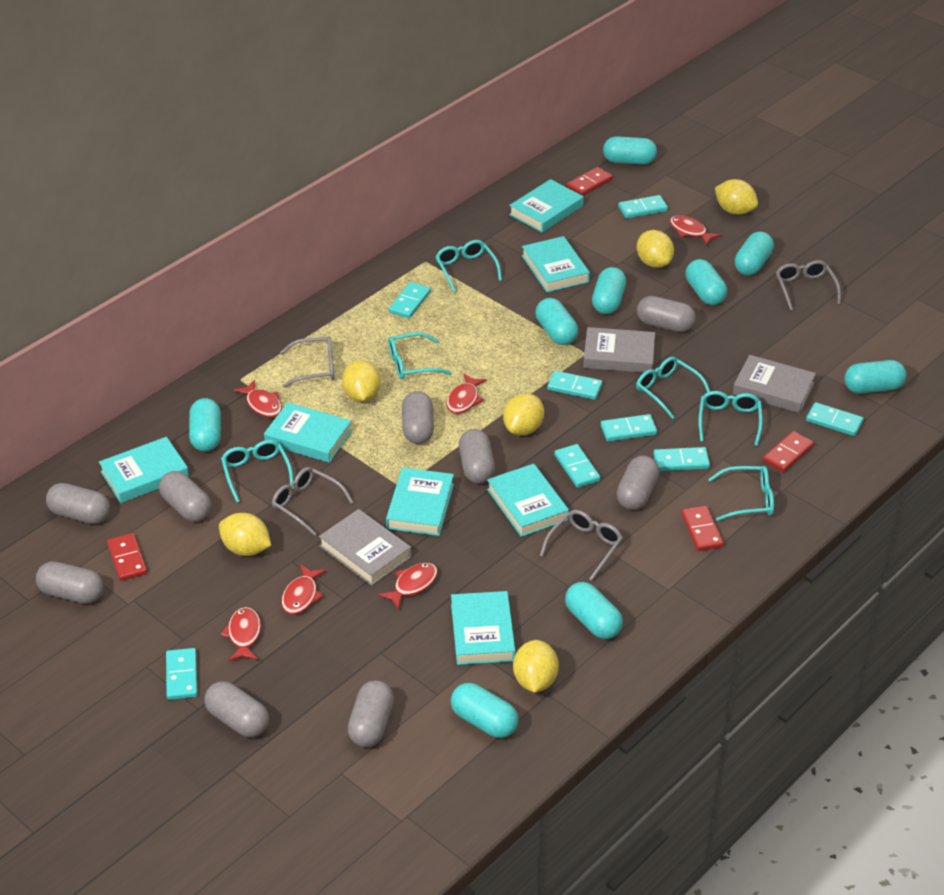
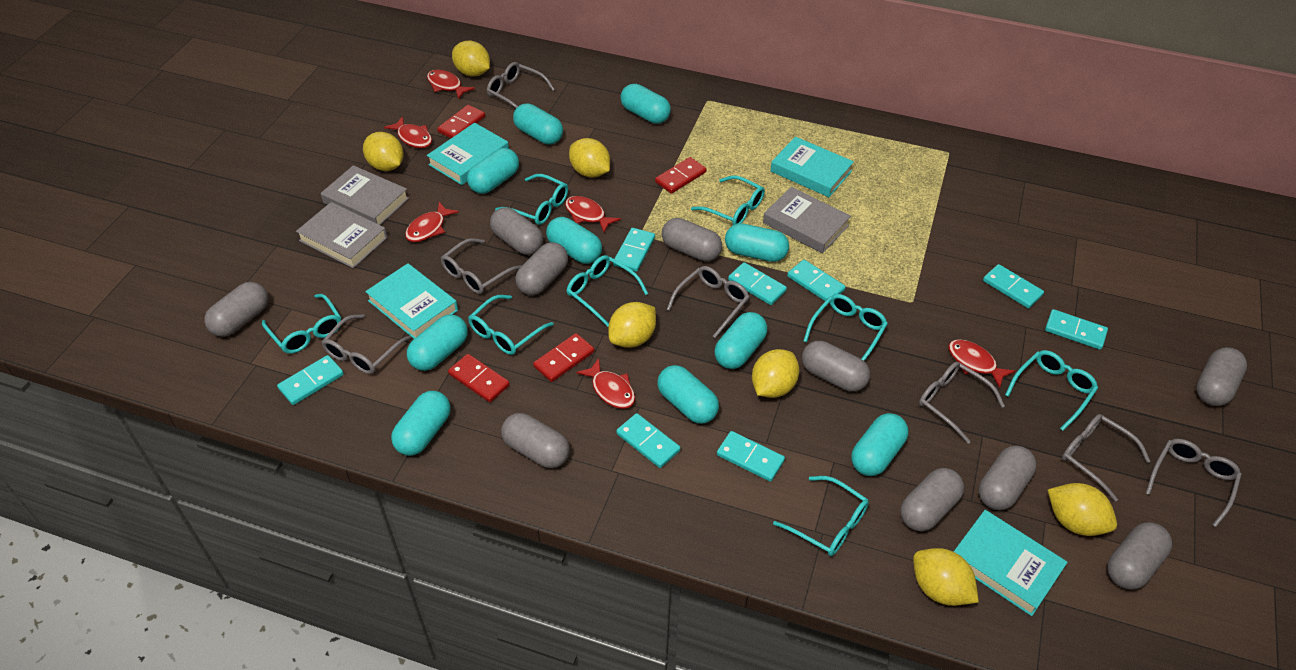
grey capsule: [36,562,103,604] [46,483,110,524] [159,471,211,522] [205,681,269,737] [348,680,394,747] [402,391,434,444] [459,429,495,483] [617,455,659,510] [637,296,696,332] = 9 -> [204,282,268,337] [490,207,543,255] [501,413,570,468] [515,242,568,295] [662,218,722,261] [802,341,870,392] [900,468,964,531] [979,446,1037,510] [1107,522,1172,590] [1196,347,1247,406] = 10
grey glasses: [272,467,353,536] [280,337,335,388] [540,510,623,581] [776,260,841,311] = 4 -> [322,314,411,374] [441,238,521,294] [487,62,555,108] [667,266,749,338] [919,362,1005,444] [1062,414,1151,502] [1146,439,1242,527] = 7
turquoise book: [99,437,189,503] [264,402,352,463] [386,467,454,536] [451,591,516,665] [487,464,569,537] [509,179,584,233] [522,236,590,292] = 7 -> [365,263,458,339] [427,123,509,185] [770,137,854,197] [954,510,1068,616] = 4
turquoise capsule: [189,398,221,451] [451,683,518,738] [536,298,578,345] [565,582,623,639] [592,267,626,314] [603,136,657,165] [686,259,727,305] [735,231,774,275] [844,360,907,393] = 9 -> [391,391,451,456] [407,314,468,371] [467,148,519,194] [513,103,563,145] [546,217,602,264] [621,84,671,124] [657,365,719,424] [714,312,767,369] [725,223,789,262] [851,413,908,476] = 10
turquoise glasses: [221,440,294,503] [388,332,452,379] [435,240,502,293] [636,357,710,419] [698,391,763,446] [708,466,774,521] = 6 -> [262,294,341,354] [468,295,554,355] [495,174,568,225] [566,255,648,327] [691,175,765,225] [773,476,869,556] [803,294,888,361] [1005,350,1098,431] = 8
yellow lemon: [219,513,271,556] [342,360,381,402] [503,393,544,435] [513,640,559,693] [637,230,674,268] [715,179,758,215] = 6 -> [363,132,404,171] [452,41,490,76] [569,138,610,178] [608,302,656,348] [752,349,799,398] [913,548,979,606] [1047,483,1117,536] = 7

